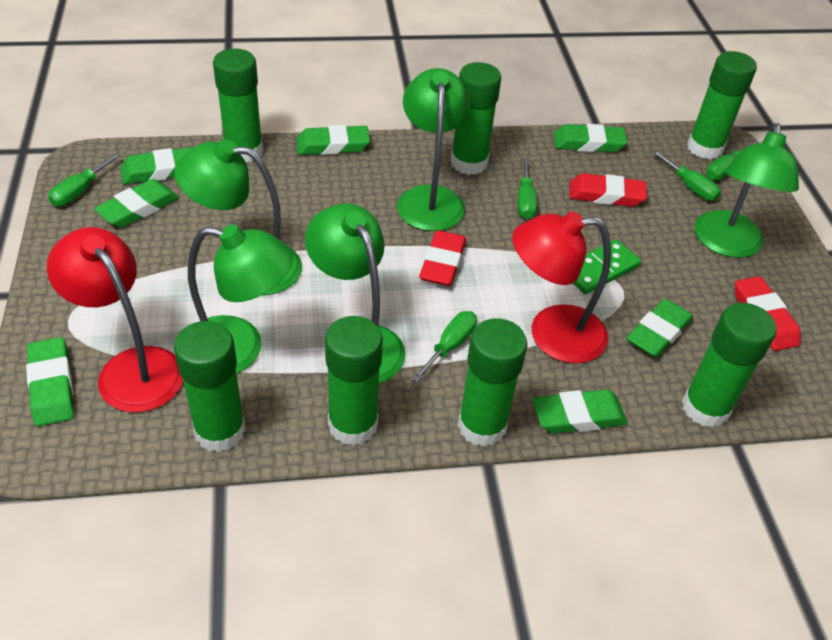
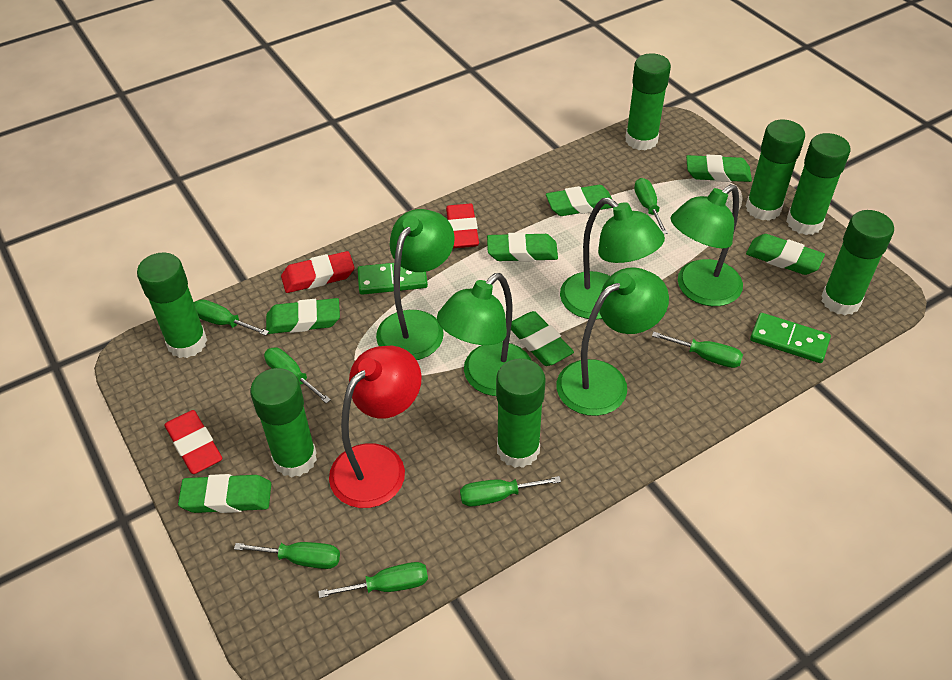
green domino: [573,240,641,294] = 1 -> [358,263,428,295] [750,313,831,363] = 2
green screwdriver: [48,153,121,206] [411,311,477,382] [518,158,537,219] [651,150,721,201] [706,141,758,180] = 5 -> [194,299,269,336] [234,542,340,569] [264,347,331,404] [318,562,428,598] [460,476,561,507] [634,178,668,234] [652,332,743,368] = 7
red lamp: [47,227,183,412] [512,211,611,364] = 2 -> [329,346,422,508] = 1

